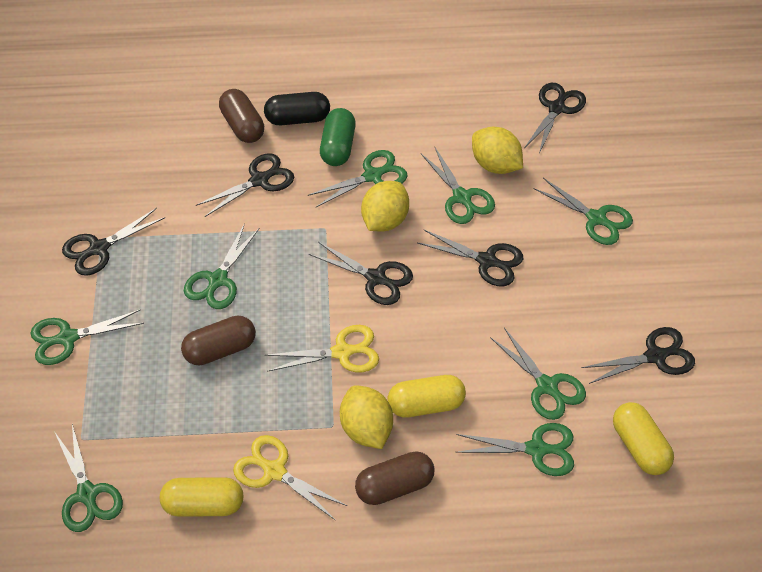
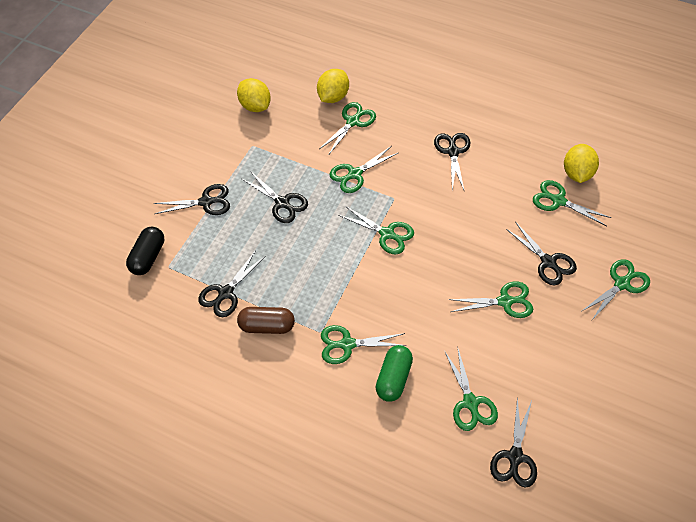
brown capsule: [181,315,256,366] [219,89,264,143] [355,451,435,505] = 3 -> [237,307,295,334] = 1
yellow capsule: [160,477,244,517] [388,375,466,417] [613,402,674,475] = 3 -> none = 0
yellow scissors: [233,435,347,521] [265,325,379,372] = 2 -> none = 0

